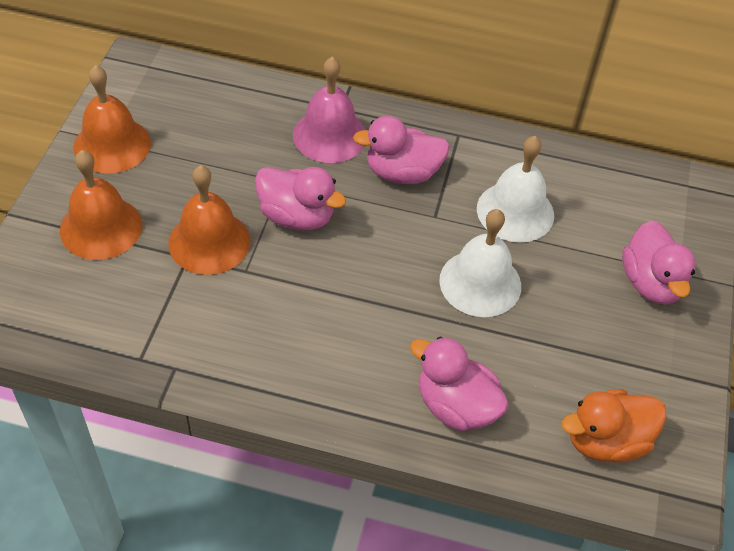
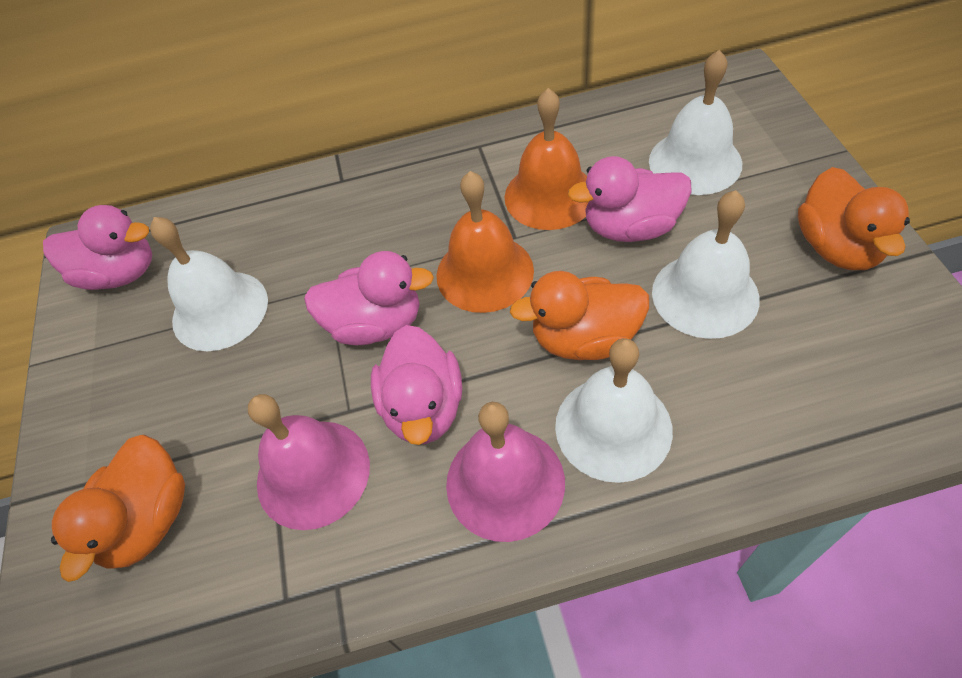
orange bell: [60,150,142,260] [73,65,151,173] [169,165,250,275] = 3 -> [437,171,534,313] [505,88,588,230] = 2
orange duck: [561,389,667,462] = 1 -> [51,435,185,582] [510,271,649,360] [798,167,910,270] = 3
pink bell: [293,57,366,163] = 1 -> [248,394,370,530] [446,402,565,542] = 2
white bell: [439,209,521,317] [477,136,554,242] = 2 -> [150,217,268,351] [555,338,673,483] [649,50,742,195] [652,191,760,339] = 4

